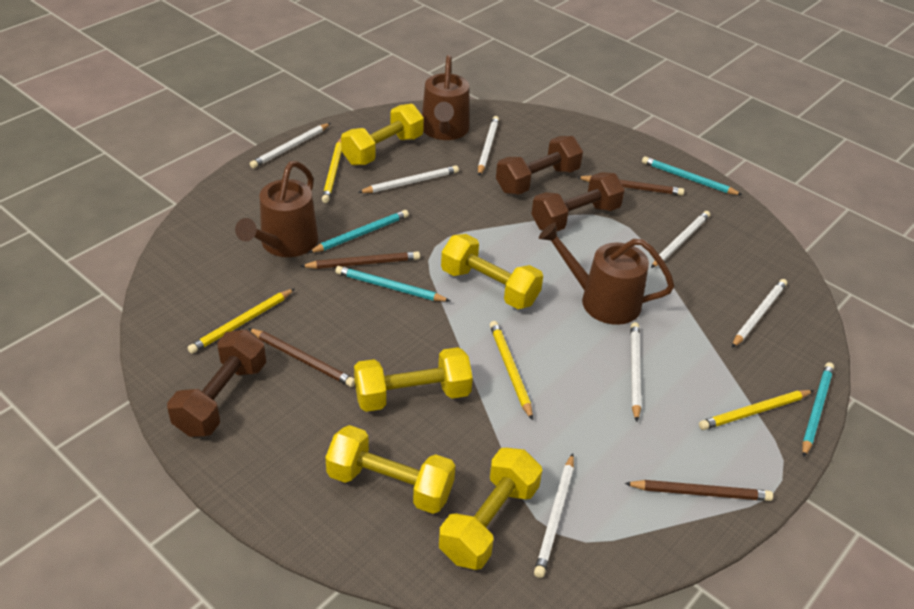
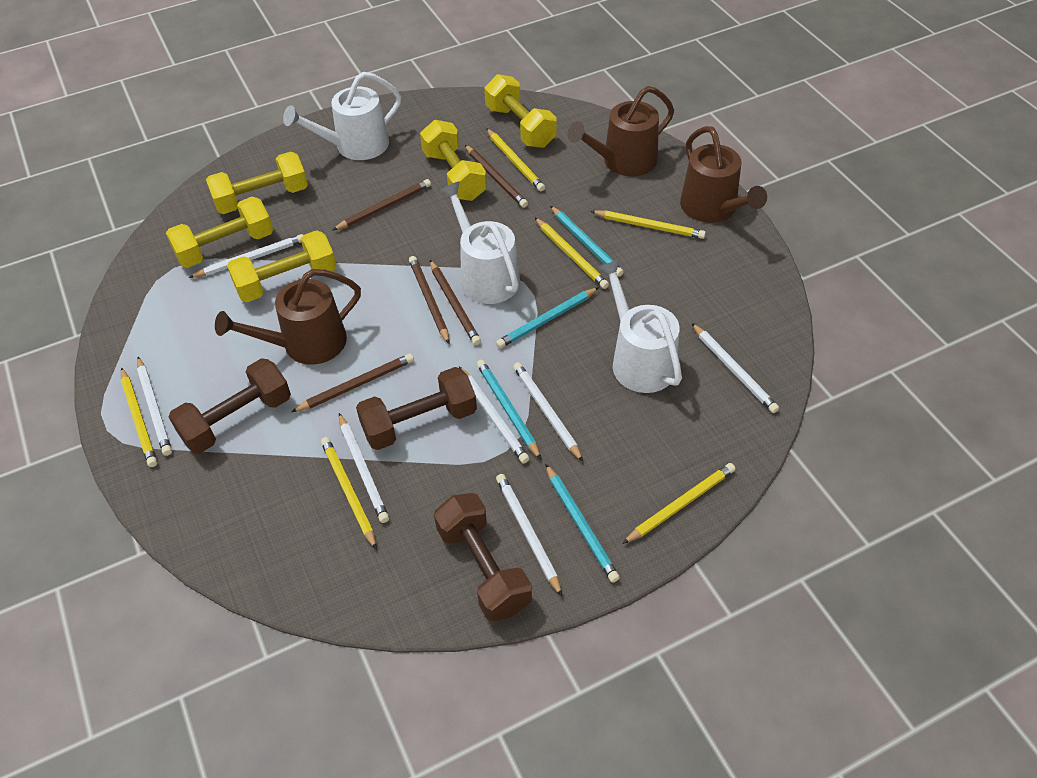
brown pencil: [248,328,355,387] [300,251,420,269] [577,175,684,196] [624,480,773,501] = 4 -> [291,354,414,412] [333,179,431,230] [409,256,449,344] [430,260,481,345] [465,145,528,208] = 5
white watering can: none = 0 -> [283,72,401,160] [439,182,520,304] [598,259,682,393] = 3
yellow pencil: [188,288,295,354] [322,138,342,203] [490,321,533,420] [699,390,814,430] = 4 -> [121,367,157,467] [321,437,377,550] [486,128,545,191] [535,218,609,289] [590,211,706,239] [622,463,735,544] = 6

